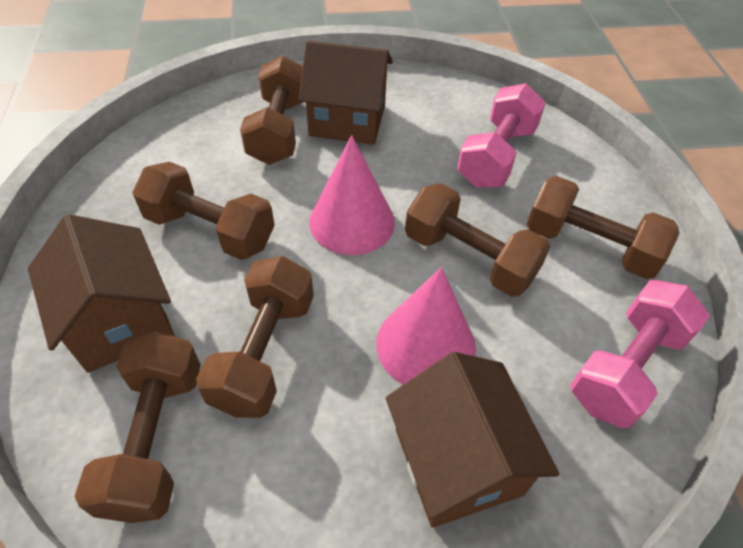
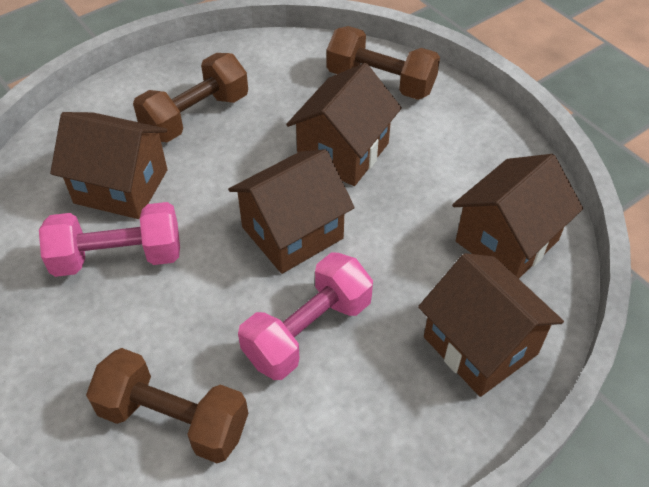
brown dumbbell: [75,331,201,523] [132,162,275,260] [196,256,314,418] [240,55,303,165] [405,183,550,297] [526,176,679,279] = 6 -> [86,348,248,463] [133,53,248,142] [327,26,440,100] = 3
brown house: [28,214,174,373] [299,40,393,145] [386,352,559,528] = 3 -> [50,112,168,219] [228,149,355,274] [286,63,402,186] [418,253,564,397] [452,154,583,279] = 5
pink cone: [309,135,395,255] [376,267,476,385] = 2 -> none = 0

